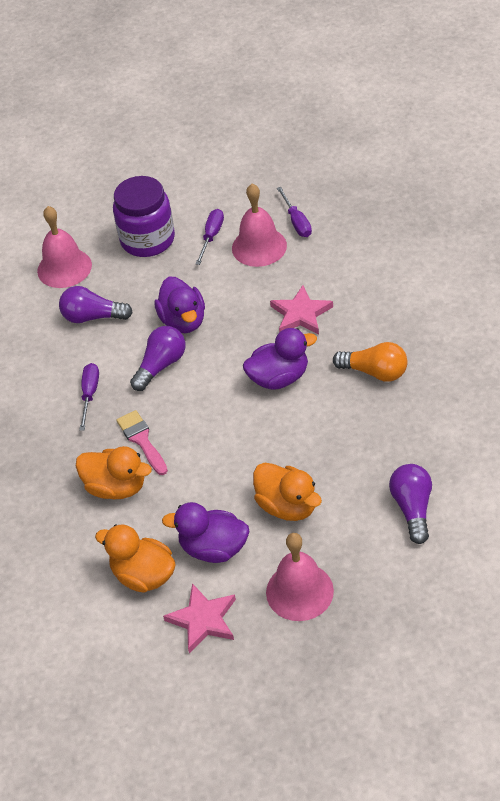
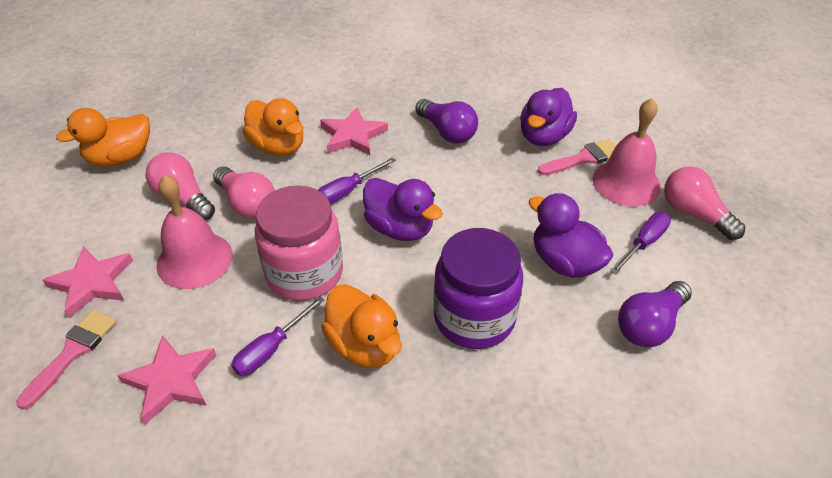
orange light bulb: [333,342,408,382] = 1 -> none = 0
pink bell: [37,206,92,288] [232,184,287,267] [266,533,334,621] = 3 -> [157,175,233,289] [592,98,661,206] = 2
pink brush: [116,410,168,475] = 1 -> [16,310,117,410] [538,139,616,175] = 2
pink jar: none = 0 -> [255,186,343,301] = 1
pink light bulb: none = 0 -> [146,152,215,220] [213,166,275,218] [664,167,745,240] = 3
pink star: [163,583,236,653] [270,285,333,334] = 2 -> [42,246,133,318] [117,335,216,424] [320,107,388,155] = 3
purple light bulb: [59,286,133,323] [130,326,185,391] [389,464,432,544] = 3 -> [415,99,478,143] [618,281,692,348] = 2

